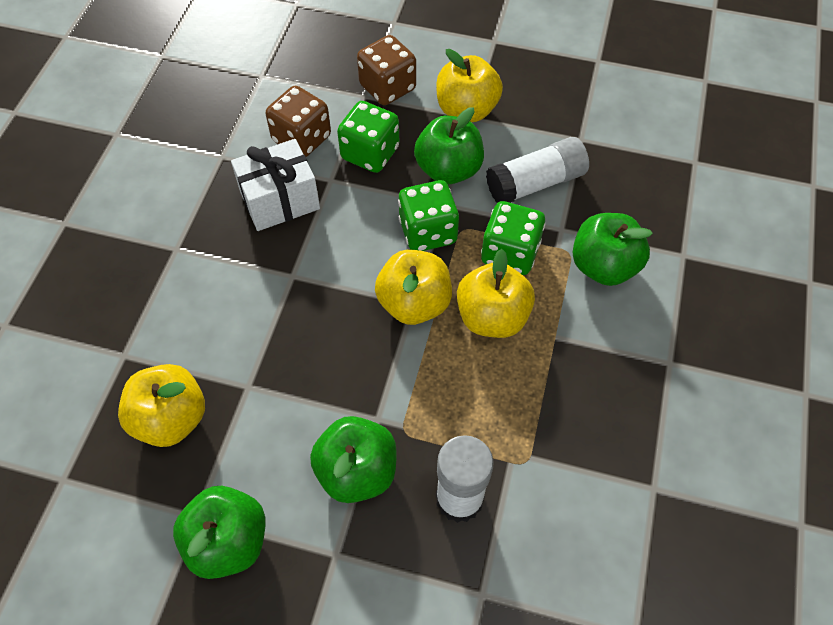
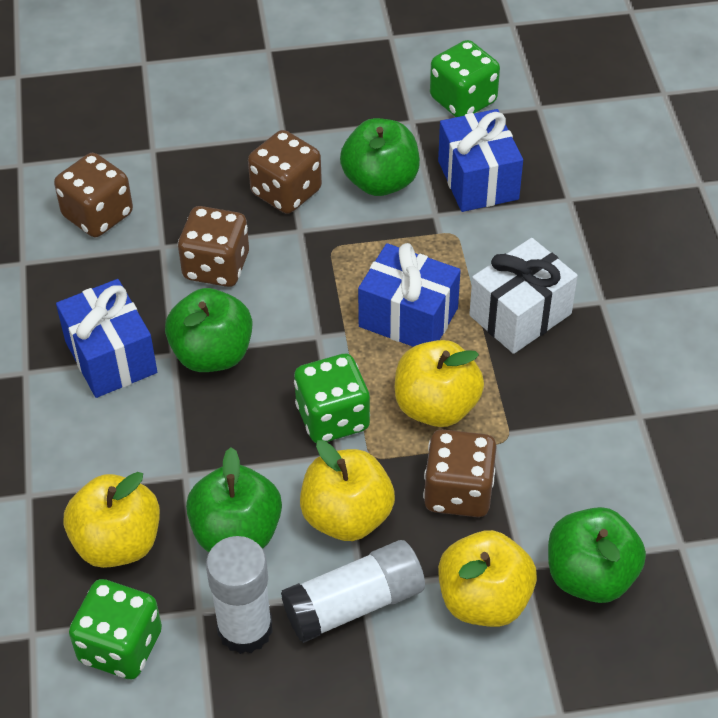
blue gift: none = 0 -> [56,279,157,398] [358,243,461,347] [438,109,523,212] = 3
brown dice: [266,86,331,157] [357,35,416,105] = 2 -> [54,153,133,237] [178,206,249,287] [248,130,322,214] [423,429,497,517] = 4

